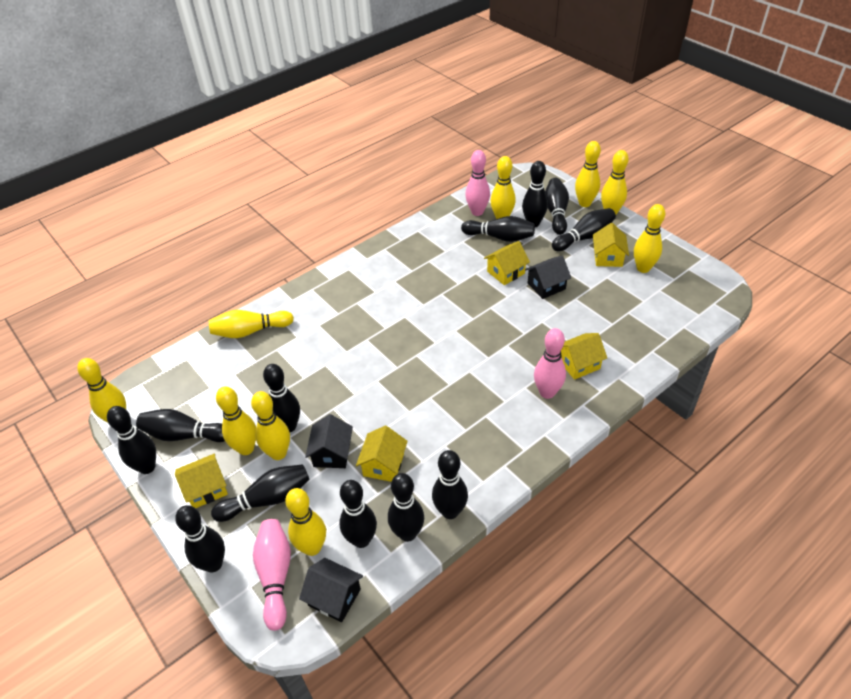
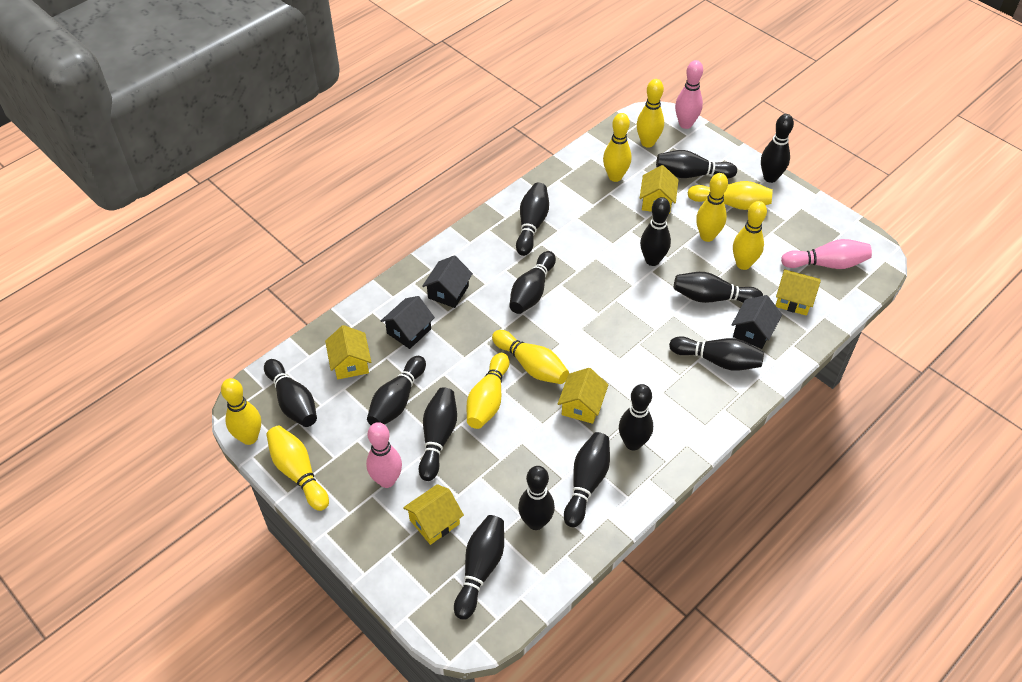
black bowling pin: [107,406,156,474] [136,409,225,442] [175,505,225,572] [211,464,310,522] [263,364,300,432] [340,480,377,548] [388,473,424,542] [432,450,468,519] [461,216,535,242] [522,161,548,227] [545,178,569,235] [552,208,616,251] = 12 -> [264,359,317,427] [367,356,426,425] [419,387,457,481] [454,515,504,620] [509,251,556,314] [516,183,549,256] [518,466,555,530] [564,432,610,527] [619,384,653,450] [640,197,671,266] [656,150,737,179] [669,336,764,371] [674,272,763,303] [761,114,794,183] = 14

